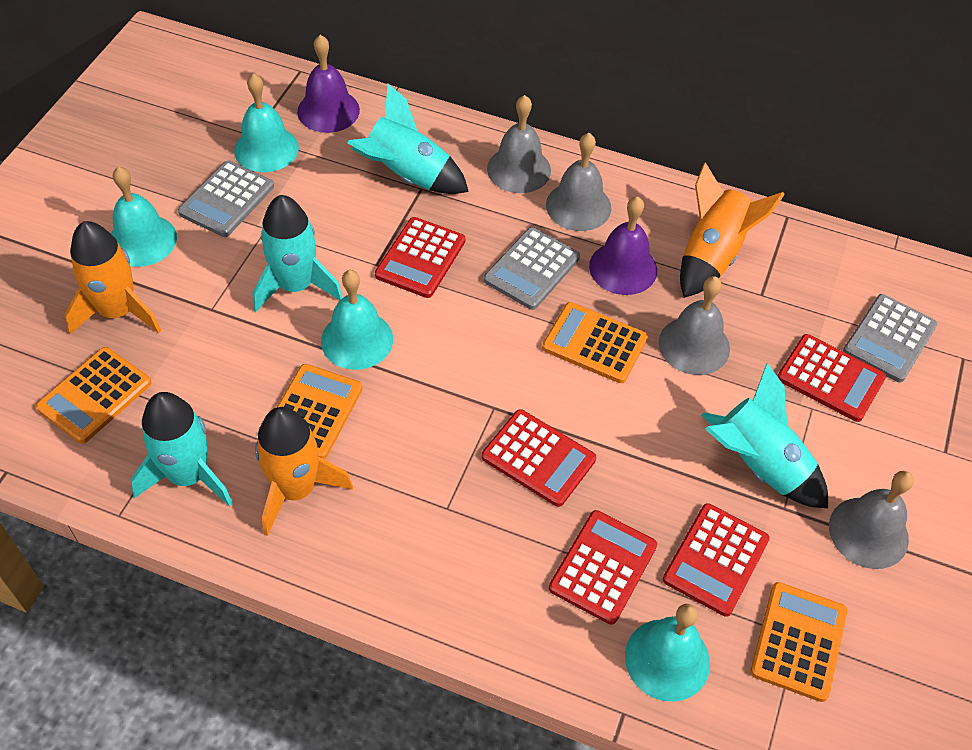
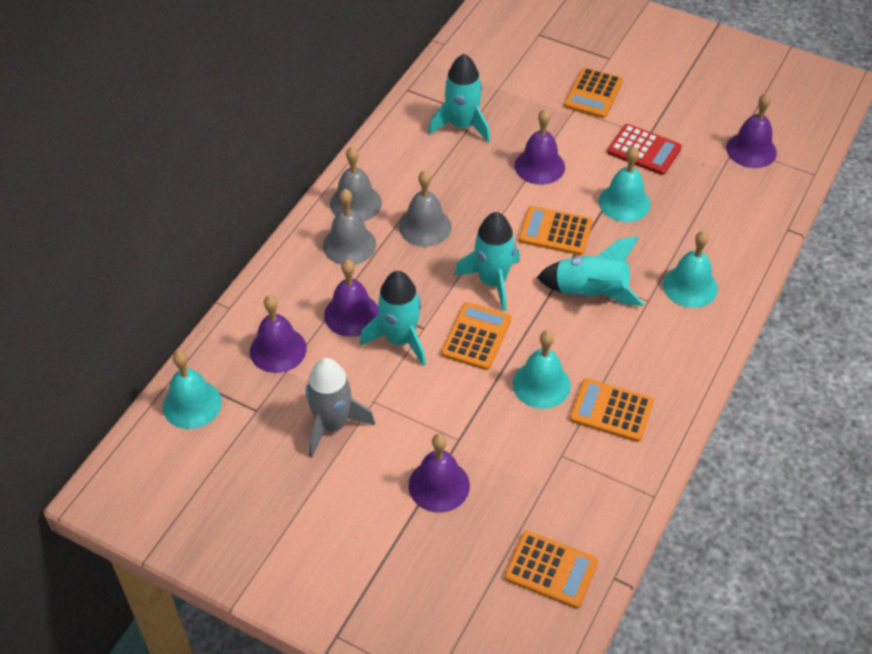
grey bell: [487,95,551,193] [546,133,611,231] [659,276,730,375] [829,471,914,569] = 4 -> [323,189,376,265] [330,147,382,221] [399,170,452,247] = 3
grey calculator: [178,161,274,237] [484,227,580,310] [843,294,937,382] = 3 -> none = 0
grey rocket: none = 0 -> [305,358,375,457] = 1
orange calculator: [36,347,151,444] [276,364,363,459] [542,302,648,383] [750,582,848,702] = 4 -> [441,302,511,370] [505,531,598,609] [519,206,593,255] [564,67,623,118] [570,378,654,442] = 5
orange rocket: [65,221,161,334] [255,407,353,536] [680,162,785,298] = 3 -> none = 0
purple bell: [297,35,360,133] [589,196,657,295] = 2 -> [250,295,307,373] [324,260,379,337] [409,434,470,513] [515,109,565,185] [726,93,777,168] = 5
red calculator: [375,217,465,298] [482,409,596,507] [549,510,657,625] [663,503,770,617] [777,334,886,422] = 5 -> [607,124,682,175] = 1

